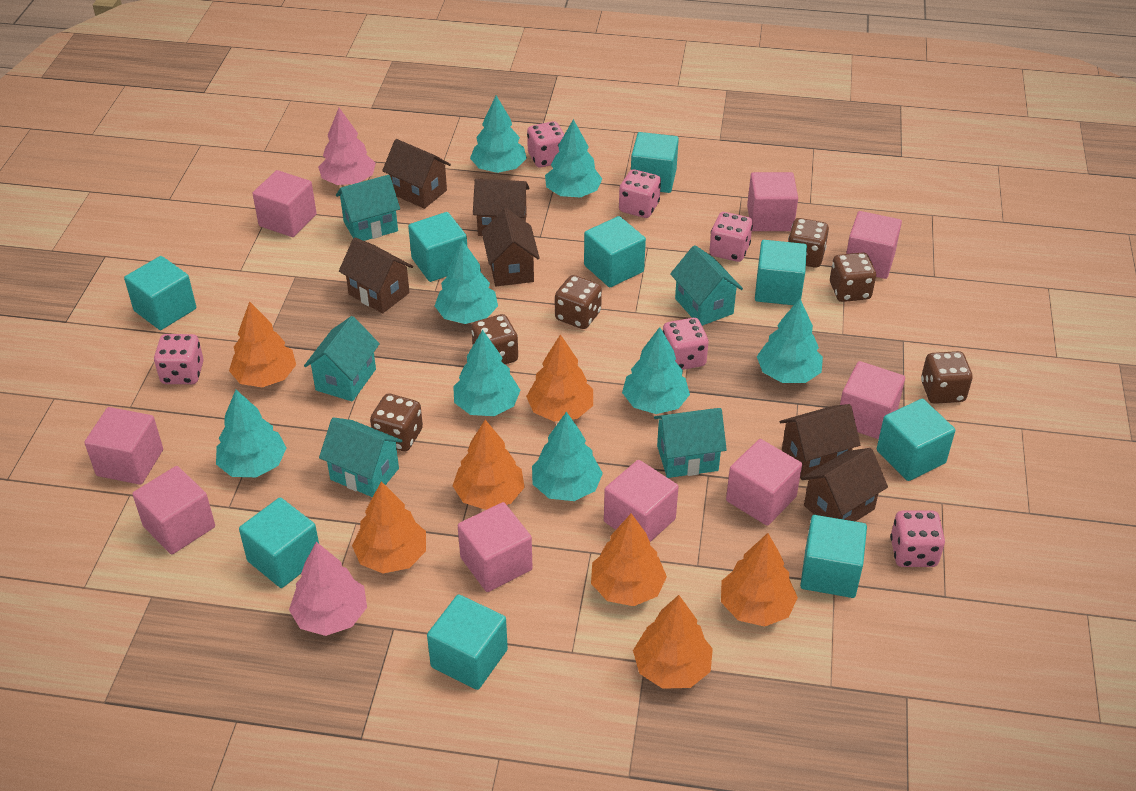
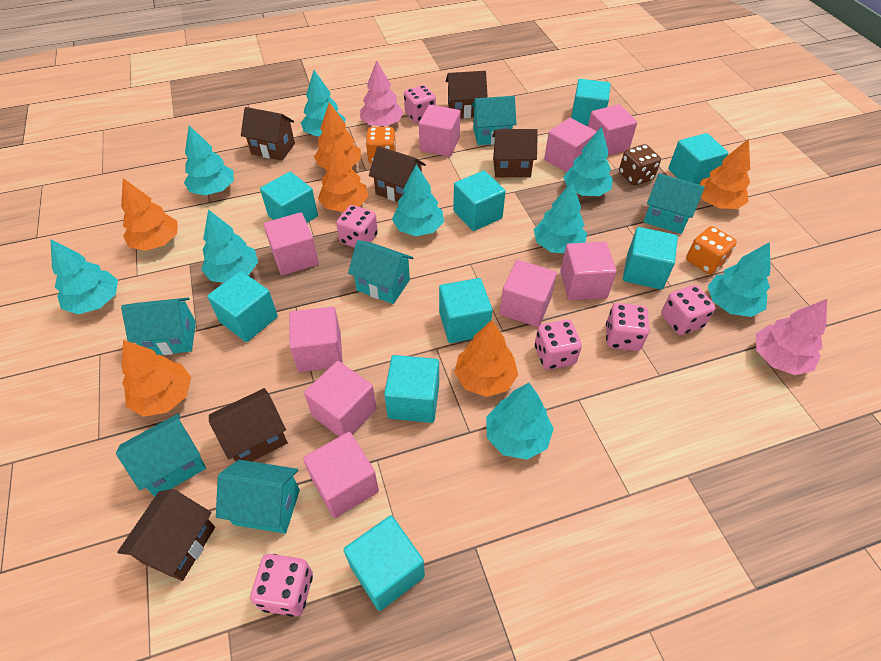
brown dice: [370,393,423,452] [471,314,518,364] [555,275,602,329] [788,218,829,268] [830,252,876,302] [921,351,973,404] = 6 -> [619,144,661,186] = 1
orange dice: none = 0 -> [366,127,396,164] [686,226,737,274] = 2
orange tree: [229,301,296,387] [352,481,426,573] [453,420,525,510] [526,334,593,421] [591,513,667,606] [633,595,713,689] [721,533,798,627] = 7 -> [121,178,178,251] [122,340,191,417] [314,102,361,168] [318,141,369,212] [454,320,518,397] [699,139,750,209] = 6
turquoise house: [304,316,380,402] [319,417,402,497] [336,175,400,241] [654,408,727,478] [670,245,743,326] = 5 -> [116,414,206,497] [121,298,196,355] [216,460,300,534] [348,240,413,304] [471,96,516,145] [643,173,705,234] = 6
turquoise tree: [216,390,287,477] [435,240,498,324] [453,330,520,416] [470,96,527,173] [532,412,603,501] [545,119,602,198] [622,327,690,414] [757,299,823,383] = 8 -> [51,240,118,314] [184,126,234,195] [201,209,258,283] [301,70,346,136] [392,164,444,236] [486,383,554,460] [534,182,587,253] [563,126,613,196] [708,242,770,317] = 9

